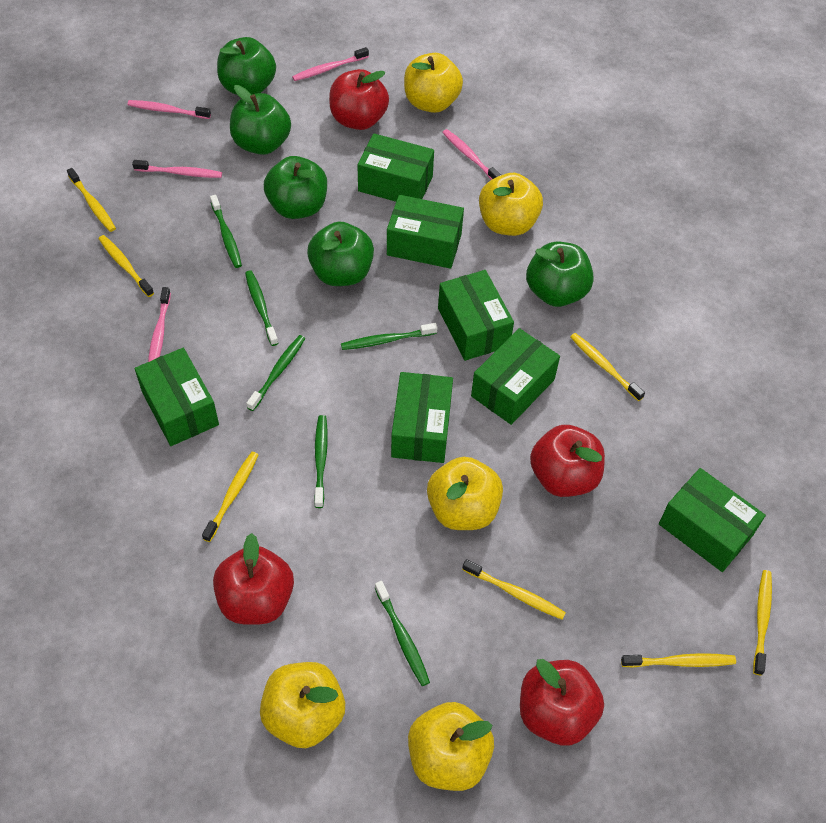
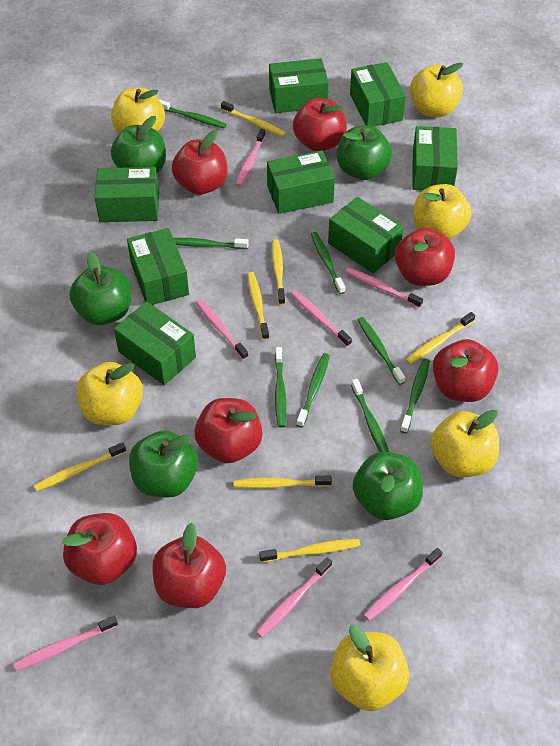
green box: [134,348,219,446] [357,134,434,202] [387,195,464,269] [391,372,453,463] [438,270,514,361] [471,328,560,425] [659,468,766,572] = 7 -> [95,167,159,222] [114,301,196,385] [127,228,189,305] [267,150,335,214] [269,58,329,113] [328,197,404,273] [350,62,406,126] [412,126,458,191] = 8
green toothbrush: [210,195,242,268] [245,270,278,346] [246,335,305,411] [314,415,328,508] [341,323,438,350] [375,581,430,686] = 6 -> [159,99,227,128] [174,238,249,249] [275,347,286,428] [297,353,330,428] [311,232,345,294] [351,379,389,452] [357,317,405,385] [400,359,430,433] = 8
pink toothbrush: [128,100,211,119] [132,160,222,178] [148,287,171,362] [292,47,369,81] [442,129,501,180] = 5 -> [13,616,118,671] [196,299,249,360] [236,129,266,187] [256,558,332,638] [290,290,352,347] [346,267,423,308] [364,548,442,621] = 7
red apple: [213,533,294,625] [329,69,389,130] [520,659,604,746] [530,425,605,497] = 4 -> [62,513,137,585] [152,523,226,608] [172,130,227,195] [195,398,263,463] [293,98,347,151] [395,228,455,286] [433,339,498,402] = 7
yellow apple: [260,662,345,748] [404,53,463,113] [408,702,494,791] [427,457,503,530] [479,173,543,236] = 5 -> [77,362,143,425] [111,87,165,133] [330,624,409,711] [410,63,463,117] [413,184,471,239] [431,410,499,477] = 6

